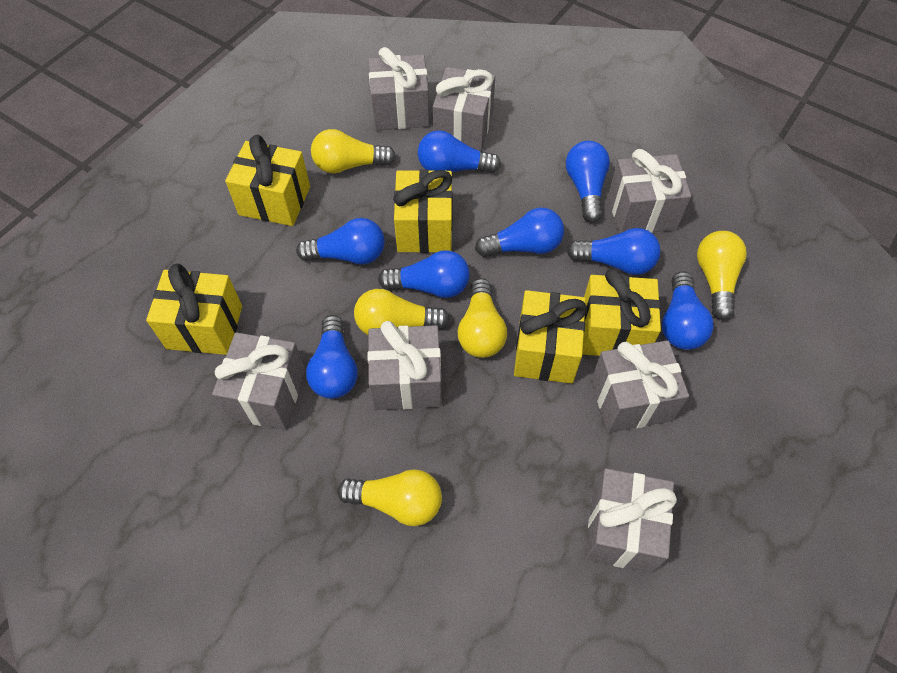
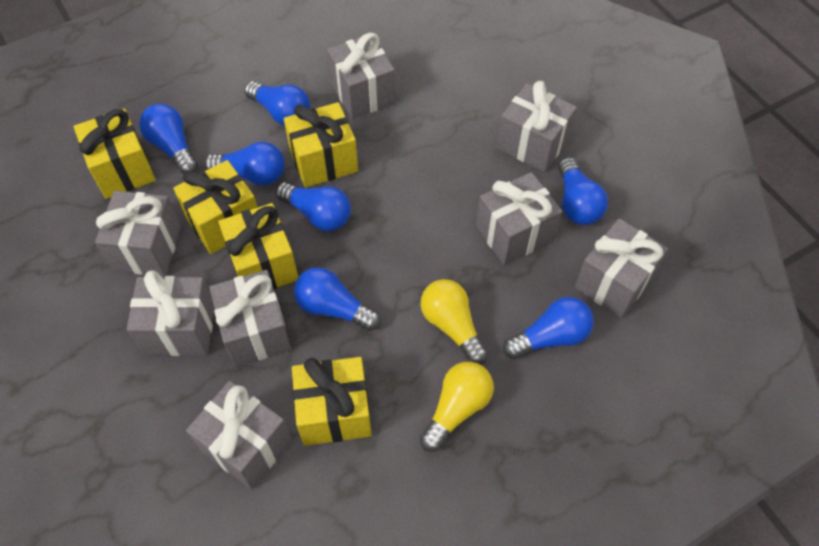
blue light bulb: [296,218,385,265] [306,315,358,399] [378,250,470,298] [418,130,501,173] [475,208,564,257] [566,141,610,222] [567,228,661,275] [662,271,714,350] = 8 -> [139,104,198,174] [204,142,284,185] [244,81,310,126] [276,182,351,231] [294,267,381,331] [503,297,594,359] [558,157,608,225] = 7
grey gift: [212,332,305,430] [367,321,442,410] [369,47,429,130] [433,67,495,151] [585,468,677,573] [591,340,689,433] [608,149,691,233] = 7 -> [95,191,181,276] [127,271,214,356] [186,381,292,489] [209,270,291,367] [327,33,395,119] [476,172,562,265] [497,81,577,172] [575,218,668,318] = 8
yellow light bulb: [311,129,396,173] [337,469,442,526] [354,289,450,335] [458,278,507,358] [697,231,747,320] = 5 -> [420,362,494,452] [421,279,488,365] = 2

